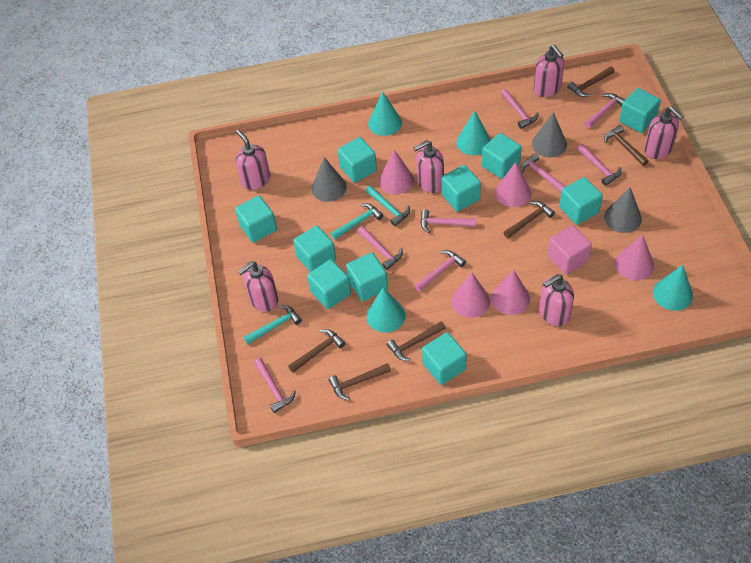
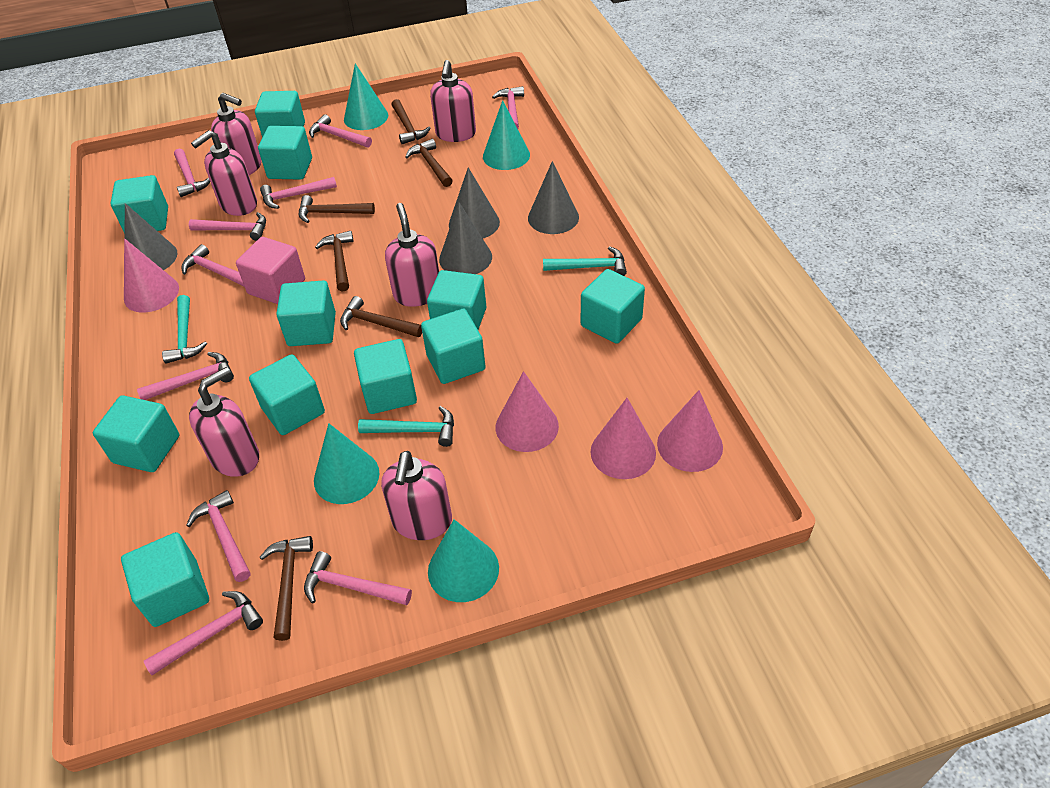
grey cone: [311,157,347,202] [532,112,567,157] [604,187,642,233] = 3 -> [125,203,178,270] [439,202,492,274] [449,167,500,238] [528,161,579,234] = 4
pink cone: [379,150,414,194] [451,272,490,318] [491,269,530,315] [495,162,531,207] [615,234,654,280] = 5 -> [124,238,179,313] [496,371,559,452] [590,398,656,479] [657,390,723,472] = 4
pink hammer: [254,358,296,413] [357,226,403,270] [414,250,466,292] [421,209,476,233] [501,89,539,129] [521,153,566,192] [577,144,622,186] [584,93,626,128] = 8 -> [137,352,234,400] [144,591,263,675] [174,148,210,197] [181,244,244,286] [186,490,250,582] [189,212,266,241] [260,177,337,209] [304,551,412,605] [309,114,372,148] [492,86,524,129] = 10
turquoise cube: [235,196,277,243] [293,225,336,272] [307,259,351,309] [338,137,377,183] [346,252,388,301] [422,332,467,385] [441,165,481,212] [482,133,522,179] [559,177,603,225] [619,88,661,133] = 10 -> [93,396,179,472] [111,175,168,234] [121,532,209,627] [249,354,325,435] [255,91,305,137] [258,126,312,180] [276,281,336,346] [354,339,417,414] [421,308,486,384] [427,270,486,329] [581,269,645,344] = 11

